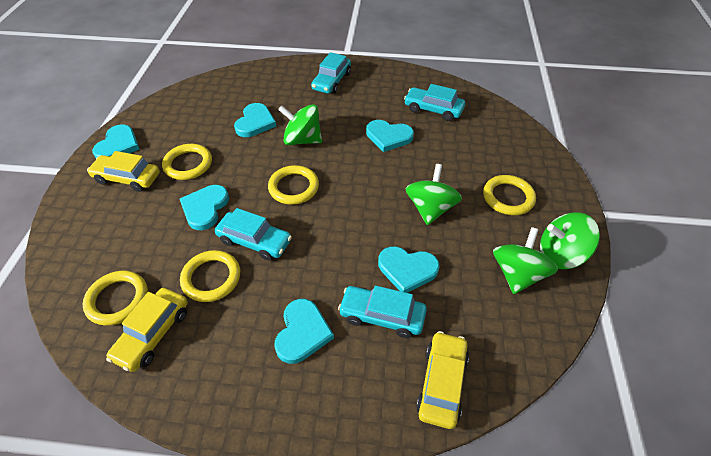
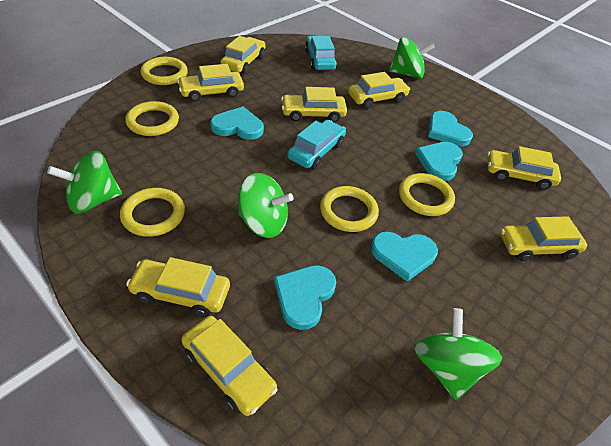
turquoise car: [215,208,292,261] [311,52,351,94] [338,286,427,338] [404,84,465,121] = 4 -> [287,120,346,169] [305,35,337,70] = 2
turquoise heart: [92,124,139,158] [180,185,229,230] [234,103,276,137] [274,299,334,364] [366,120,414,152] [378,247,440,293] = 6 -> [210,106,264,140] [274,265,336,330] [371,232,438,282] [415,142,463,181] [428,111,473,146] = 5
yellow car: [87,151,160,192] [106,288,188,372] [416,331,469,429] = 3 -> [126,257,230,317] [177,64,244,102] [181,316,278,416] [221,36,265,74] [281,87,347,122] [348,72,410,108] [487,146,561,190] [500,216,587,261] = 8

